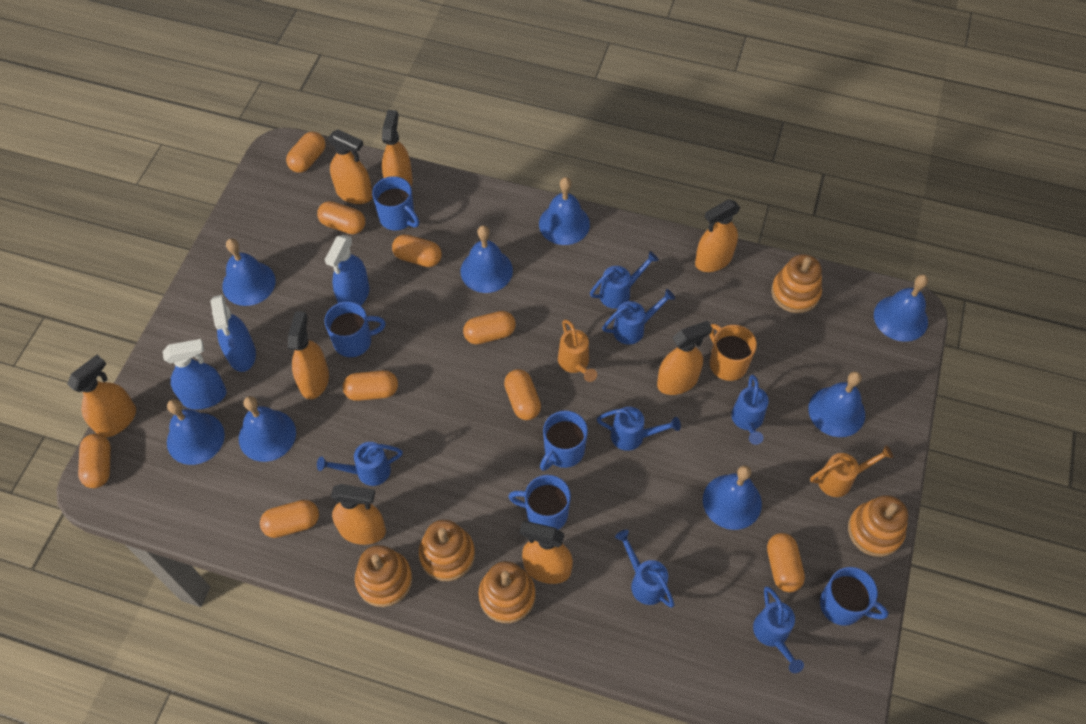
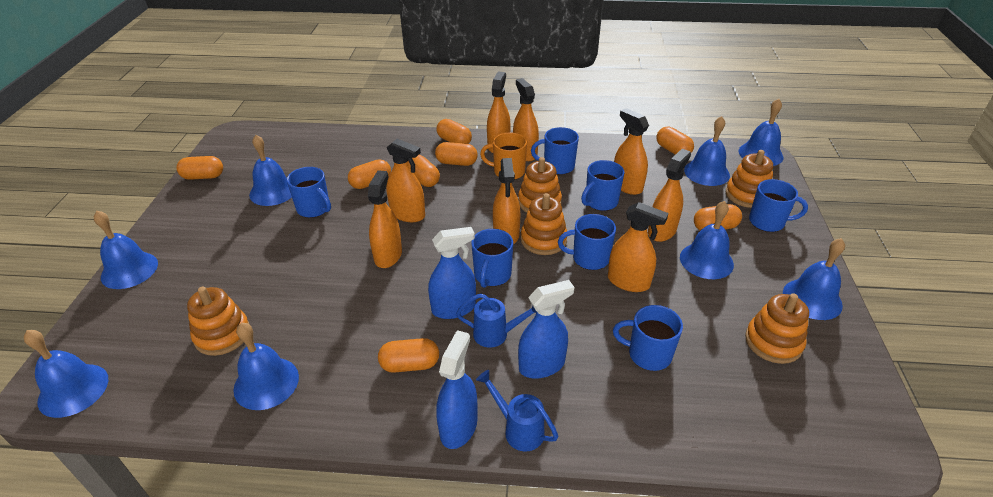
blue mug: [325,301,386,357] [372,176,419,231] [508,475,571,530] [540,411,588,471] [820,567,888,626] = 5 -> [287,167,331,218] [471,229,513,288] [531,127,579,175] [558,214,616,270] [581,160,624,211] [613,305,683,371] [749,179,808,232] = 7
blue watering can: [317,442,403,486] [590,251,659,309] [597,407,681,451] [602,289,675,345] [615,530,674,608] [731,375,769,445] [753,586,804,673] = 7 -> [456,293,537,348] [476,370,558,452] = 2
orange capsule: [78,434,111,488] [260,500,319,538] [286,132,326,173] [317,201,365,234] [343,370,398,401] [392,234,442,267] [463,311,516,344] [504,369,541,420] [767,533,805,592] = 9 -> [176,156,223,180] [348,159,391,189] [378,338,439,373] [408,155,440,187] [435,142,478,166] [437,119,472,144] [657,127,694,155] [694,204,742,231] = 8
orange watering can: [558,319,597,382] [810,445,893,497] = 2 -> none = 0

